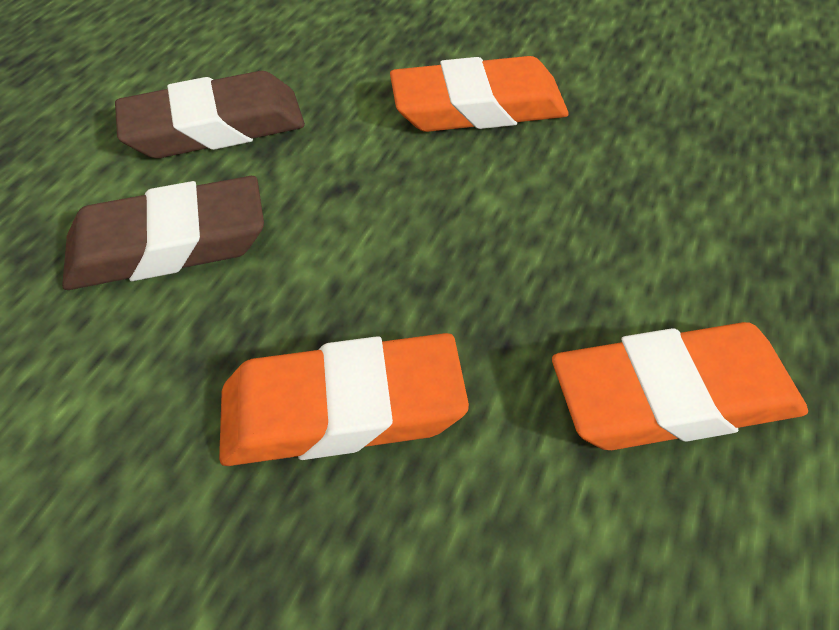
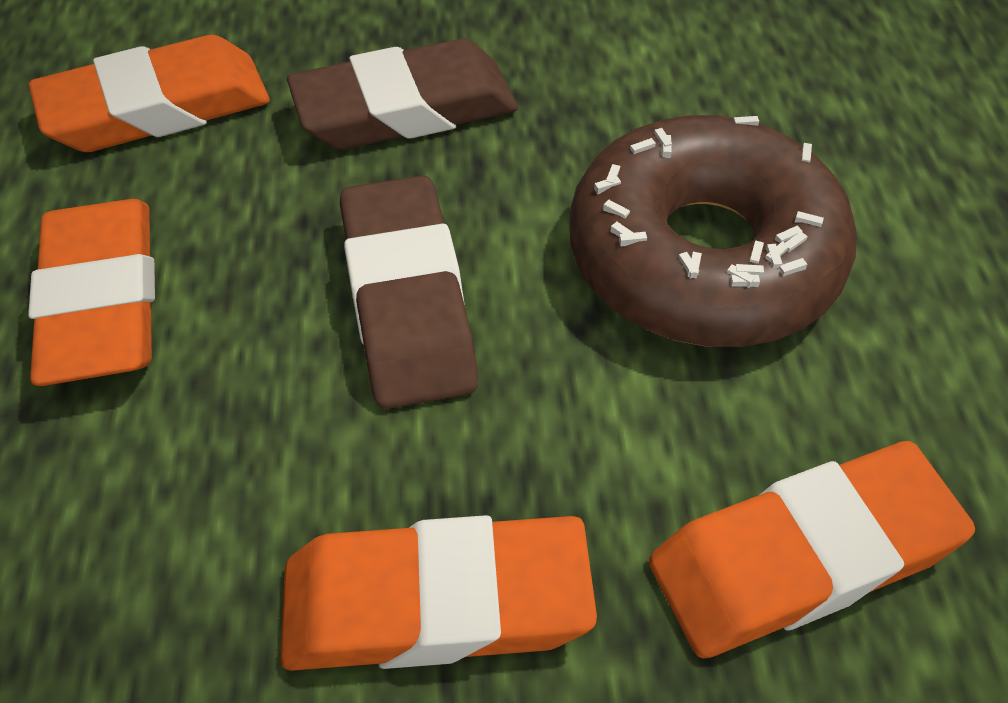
brown donut: none = 0 -> [570,115,857,347] = 1
orange eraser: [219,333,469,466] [390,56,569,132] [552,322,808,450] = 3 -> [28,35,270,152] [28,199,155,386] [280,515,597,671] [649,441,975,658] = 4

